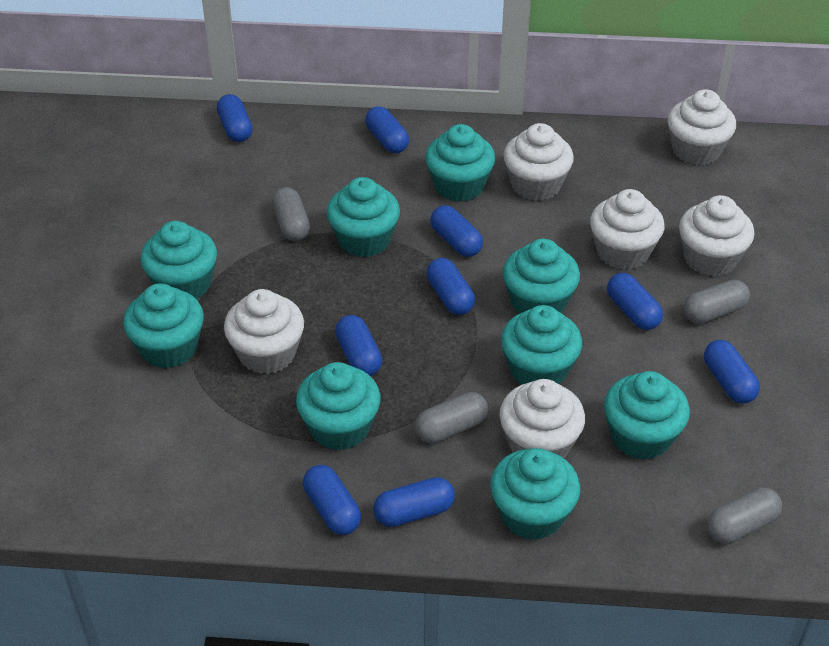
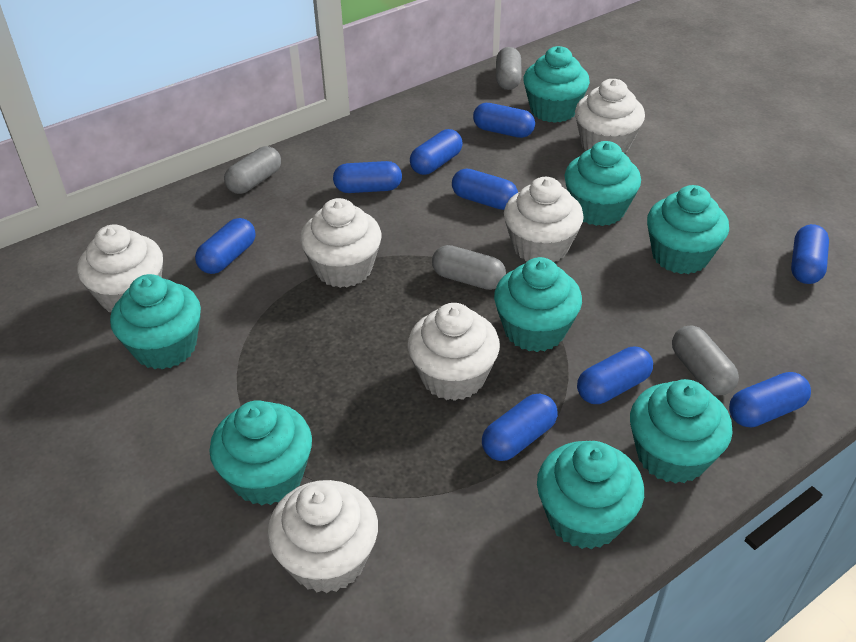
turquoise cupcake: [123,283,204,368] [140,221,217,299] [296,362,381,450] [327,177,400,257] [425,124,495,202] [490,448,580,540] [501,305,582,384] [503,239,580,314] [604,371,690,460] = 9 -> [110,274,201,370] [209,400,312,506] [494,257,582,352] [523,46,590,123] [537,441,644,549] [565,141,641,226] [630,379,733,484] [647,185,729,274] = 8

